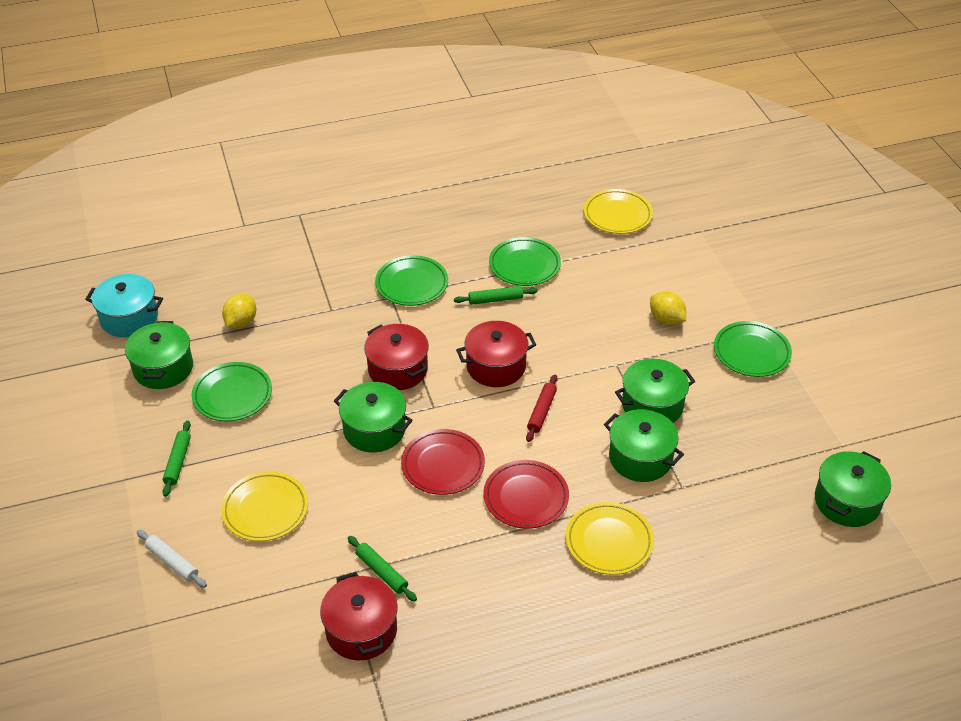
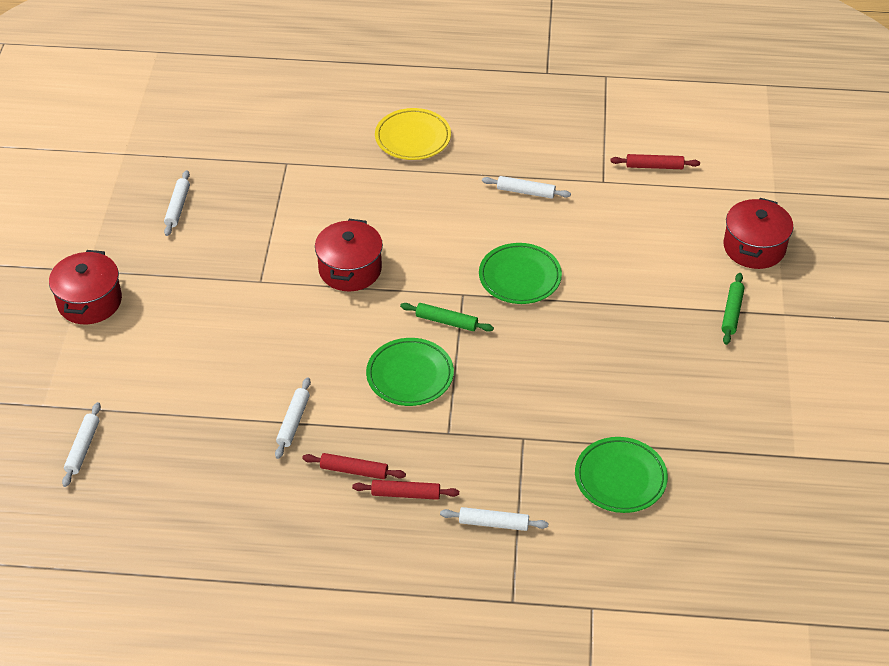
green plate: [192,362,272,421] [375,255,448,306] [489,237,561,286] [714,321,792,377] = 4 -> [366,338,454,406] [479,243,562,304] [575,437,668,513] = 3
green pot: [125,321,193,389] [334,382,413,453] [604,409,684,482] [615,359,695,423] [815,451,891,527] = 5 -> none = 0
green rolling pin: [162,421,191,497] [348,536,417,602] [454,286,538,305] = 3 -> [400,303,494,332] [722,273,745,345] = 2
red plate: [401,429,485,495] [484,460,569,529] = 2 -> none = 0
red rolling pin: [526,374,558,442] = 1 -> [302,453,406,480] [352,480,459,500] [610,154,700,169] = 3
turquoise pot: [85,274,163,337] = 1 -> none = 0
white rolling pin: [137,530,207,588] = 1 -> [62,402,101,487] [164,170,190,236] [275,377,311,459] [440,507,548,531] [482,176,571,199] = 5
yellow lemon: [222,294,256,328] [650,291,686,325] = 2 -> none = 0
yellow plate: [221,471,308,541] [566,502,654,575] [584,189,653,234] = 3 -> [375,108,451,160] = 1

